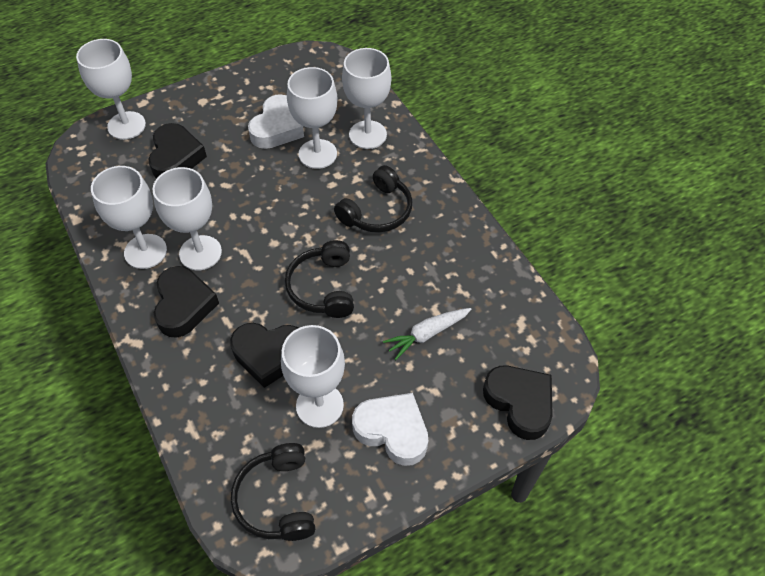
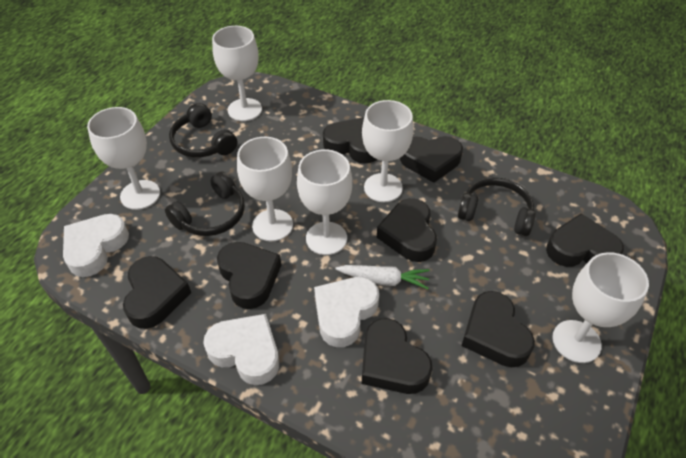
black heart: [149,123,207,179] [154,266,219,338] [230,323,298,388] [483,366,553,440] = 4 -> [123,256,191,329] [217,242,281,309] [323,117,377,163] [361,318,433,394] [377,198,437,262] [400,136,463,183] [461,291,535,368] [546,213,624,267] = 8
white heart: [248,94,304,149] [352,393,428,466] = 2 -> [63,214,129,277] [203,314,279,385] [314,277,379,347] = 3

